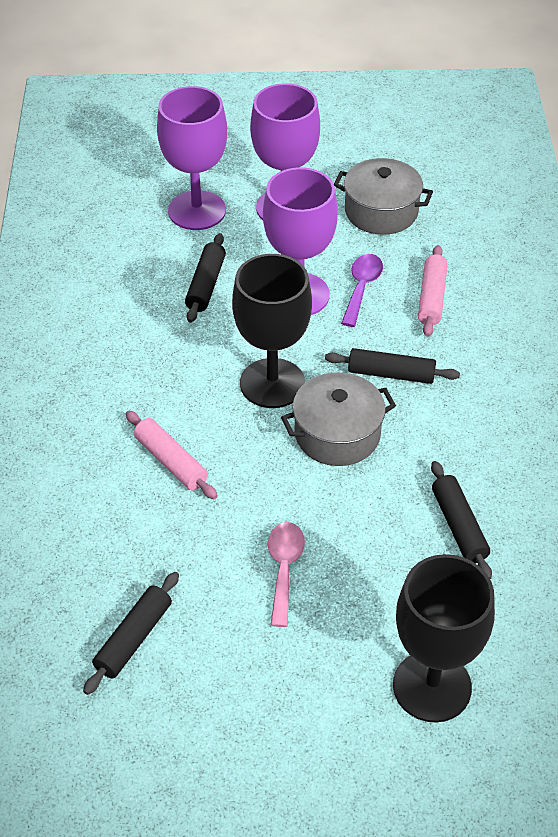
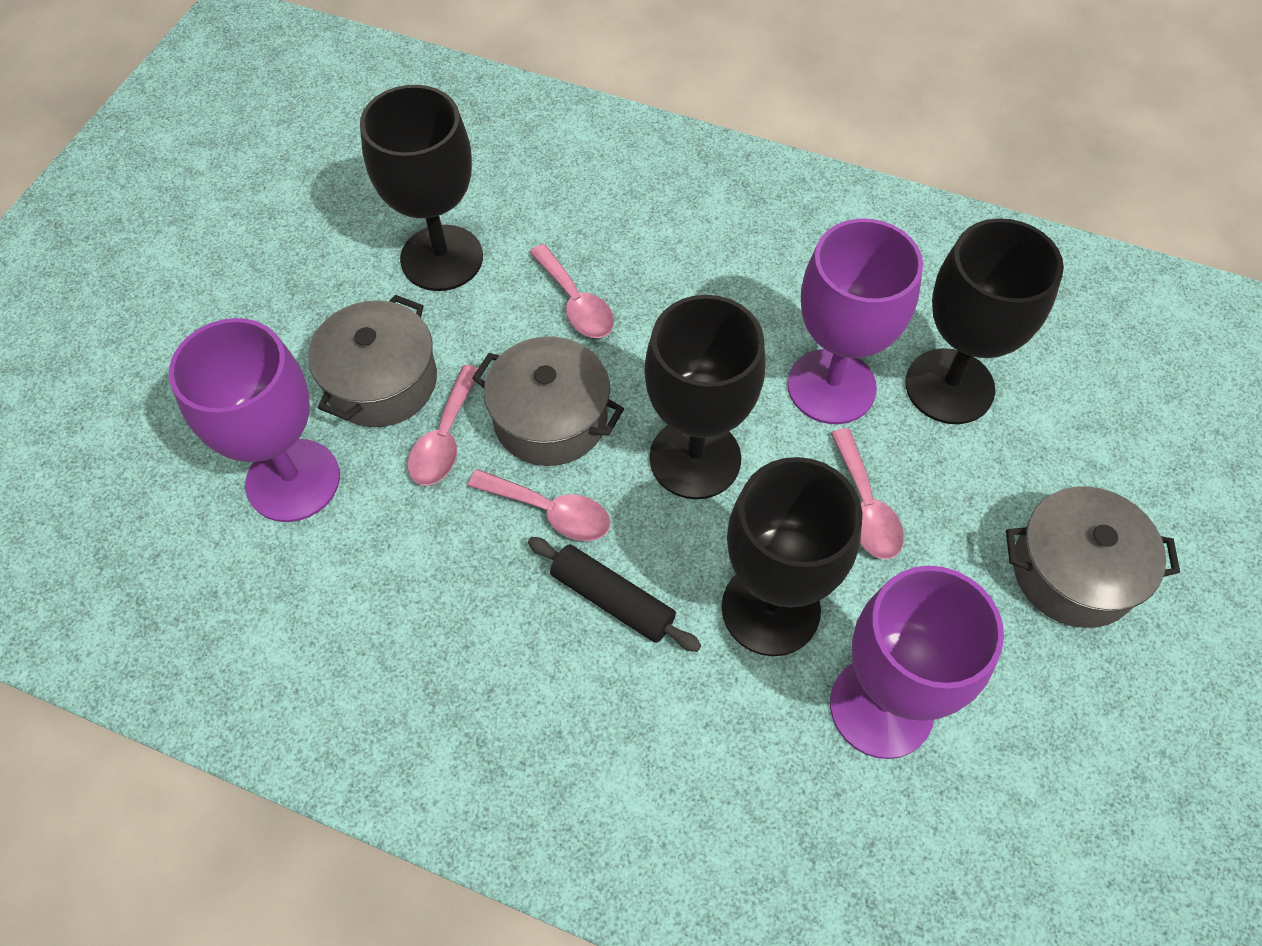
black goblet: [232,254,312,408] [393,554,495,723] = 2 -> [360,85,483,291] [644,295,765,499] [722,457,862,656] [905,218,1064,424] = 4
black rolling pin: [83,572,179,695] [185,233,226,323] [325,348,460,384] [431,461,492,579] = 4 -> [528,537,701,652] = 1
grey pot: [281,372,396,466] [334,158,433,235] = 2 -> [308,295,437,427] [472,336,624,466] [1006,486,1180,628] = 3
pink rolling pin: [126,411,218,499] [418,245,448,337] = 2 -> none = 0
pink spoon: [268,522,305,627] = 1 -> [408,365,478,486] [468,469,611,541] [529,244,614,338] [831,428,904,559] = 4
purple spoon: [341,254,383,327] = 1 -> none = 0

